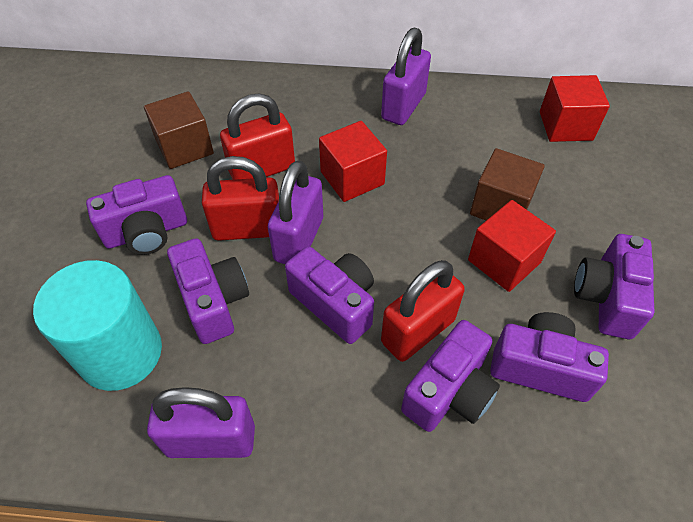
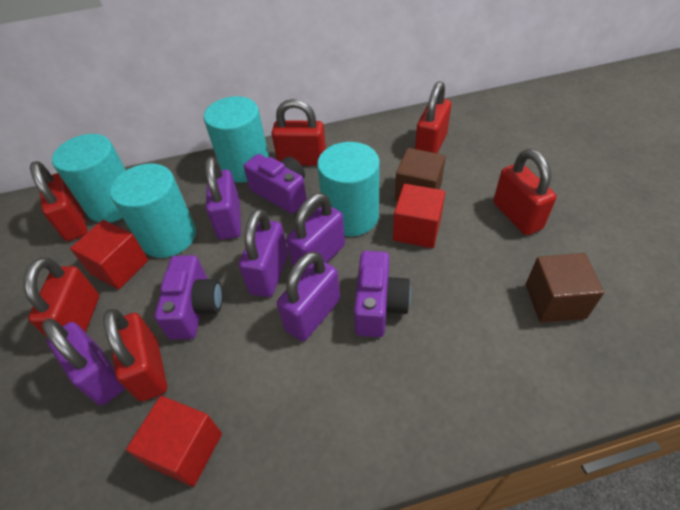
purple camera: [86,175,187,255] [167,238,249,344] [285,246,374,344] [401,320,500,432] [490,312,609,402] [574,234,655,339] = 6 -> [155,255,223,340] [244,154,307,214] [354,251,411,337] = 3
purple padlock: [147,387,255,458] [268,160,323,264] [381,28,431,125] = 3 -> [42,319,125,405] [205,156,241,240] [239,209,288,297] [277,251,340,341] [286,193,345,267] = 5
red padlock: [202,156,279,241] [220,93,295,180] [381,260,465,362] = 3 -> [23,257,99,337] [30,161,88,241] [103,309,167,402] [272,99,326,166] [415,81,451,154] [493,149,557,235] = 6
turquoise cylinder: [33,260,162,391] = 1 -> [52,134,126,222] [110,164,196,258] [204,96,269,183] [317,142,380,236] = 4

